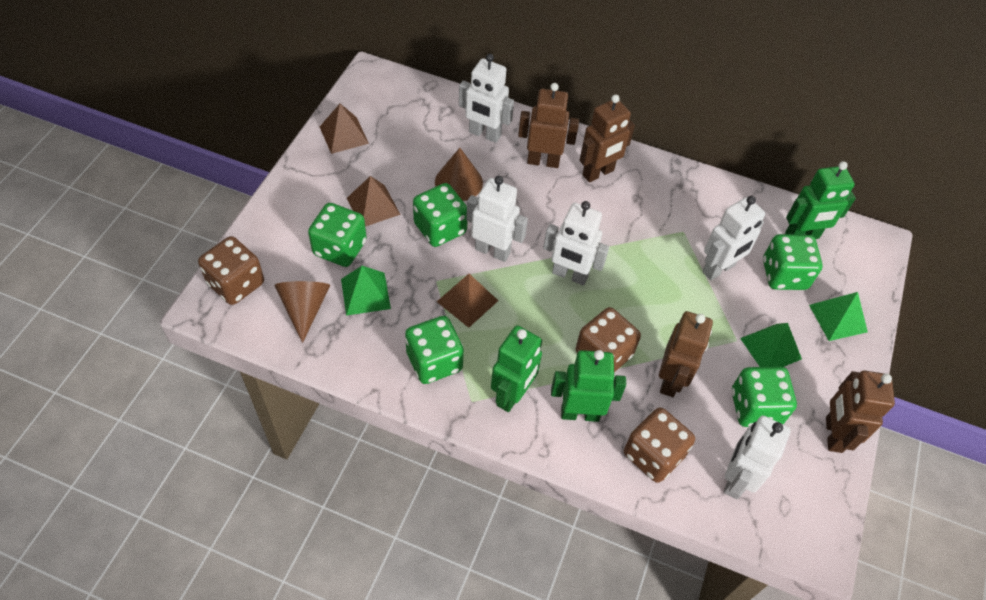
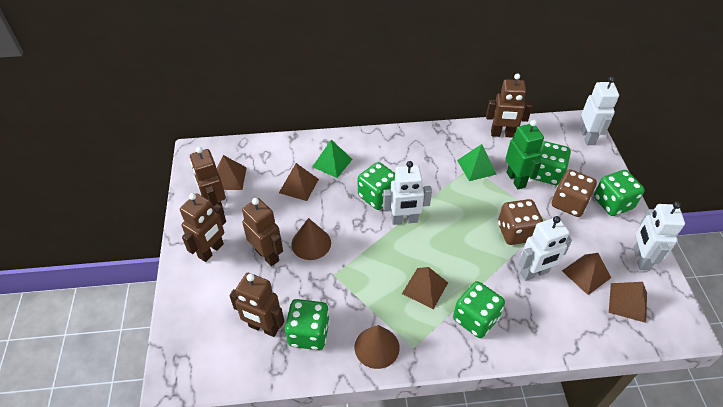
brown dice: [198,236,264,305] [576,307,641,372] [624,408,695,483] = 3 -> [498,199,543,245] [552,169,597,217] = 2
brown pyramid: [320,104,369,154] [347,176,401,227] [437,274,498,328] = 3 -> [217,155,247,190] [279,163,319,201] [402,267,448,309] [562,253,611,295] [609,282,647,323] = 5
brown robot: [518,83,579,168] [580,95,635,182] [659,311,713,397] [826,371,895,453] = 4 -> [180,193,226,262] [190,147,226,212] [229,273,284,337] [242,198,283,266] [486,73,532,138] = 5
green pyramid: [341,266,391,316] [740,323,802,367] [809,292,868,341] = 3 -> [312,140,353,178] [457,144,497,181] = 2
green robot: [491,325,542,412] [551,350,626,422] [785,161,856,239] = 3 -> [506,120,544,189] = 1
white robot: [459,54,514,143] [466,176,528,262] [543,201,609,285] [702,196,765,280] [724,416,791,499] = 5 -> [383,161,432,225] [519,216,572,281] [581,77,619,145] [633,202,685,271] = 4

